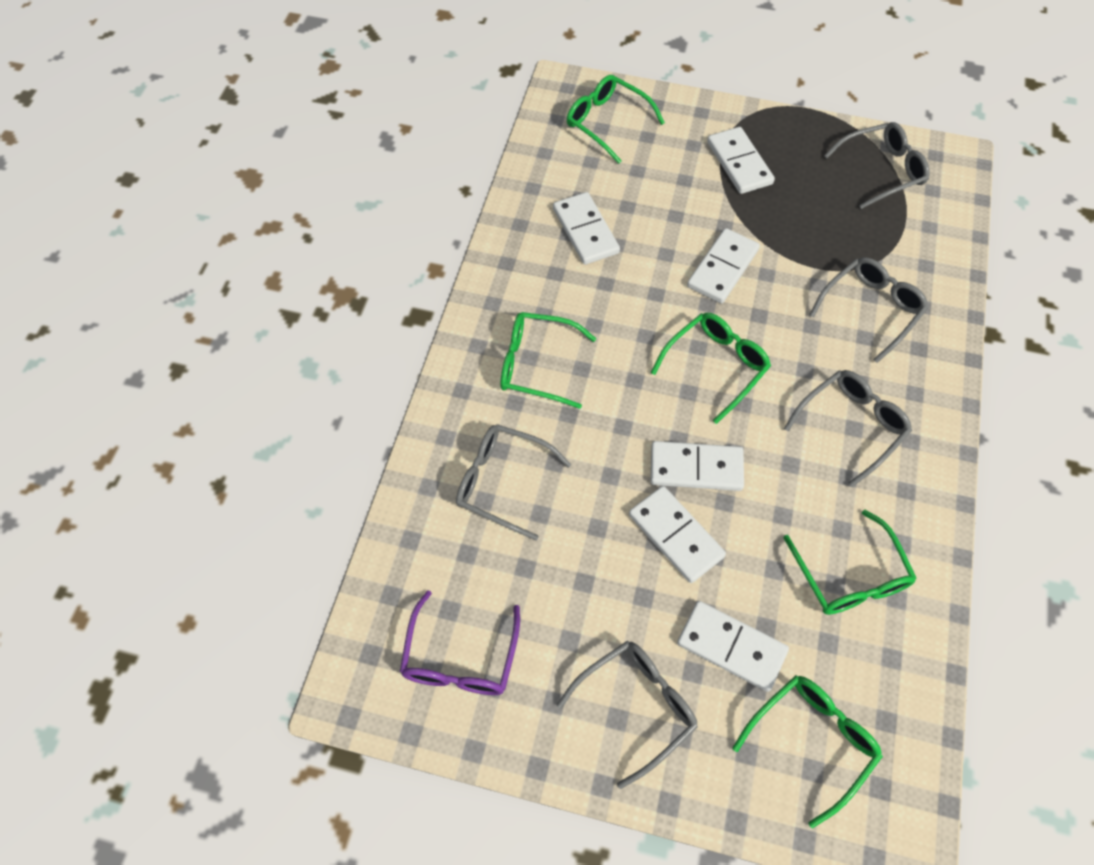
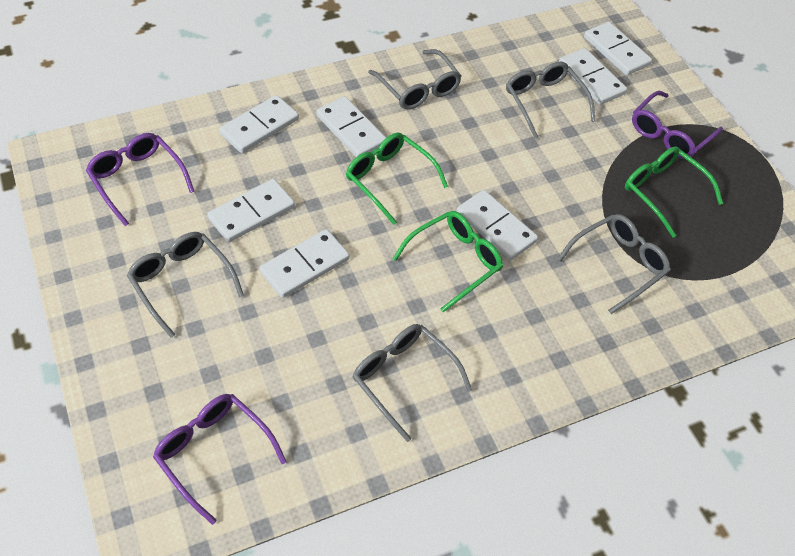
green glasses: [501,312,596,409] [567,75,665,164] [651,313,771,424] [732,675,883,828] [783,510,917,615] = 5 -> [346,133,448,225] [392,211,503,312] [625,146,723,238] = 3
purple glasses: [400,591,520,695] = 1 -> [86,133,195,226] [153,394,287,525] [632,91,723,159] = 3
white domino: [553,192,620,265] [629,486,726,583] [650,441,744,491] [677,601,789,692] [687,228,760,303] [707,127,775,194] = 6 -> [207,179,295,242] [219,95,299,153] [260,229,349,298] [316,96,386,157] [456,190,538,260] [559,48,627,105] [584,22,652,76] = 7

